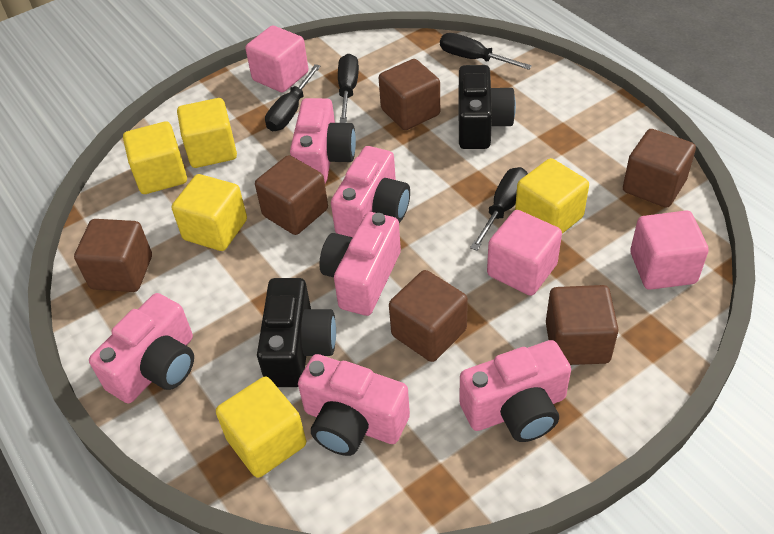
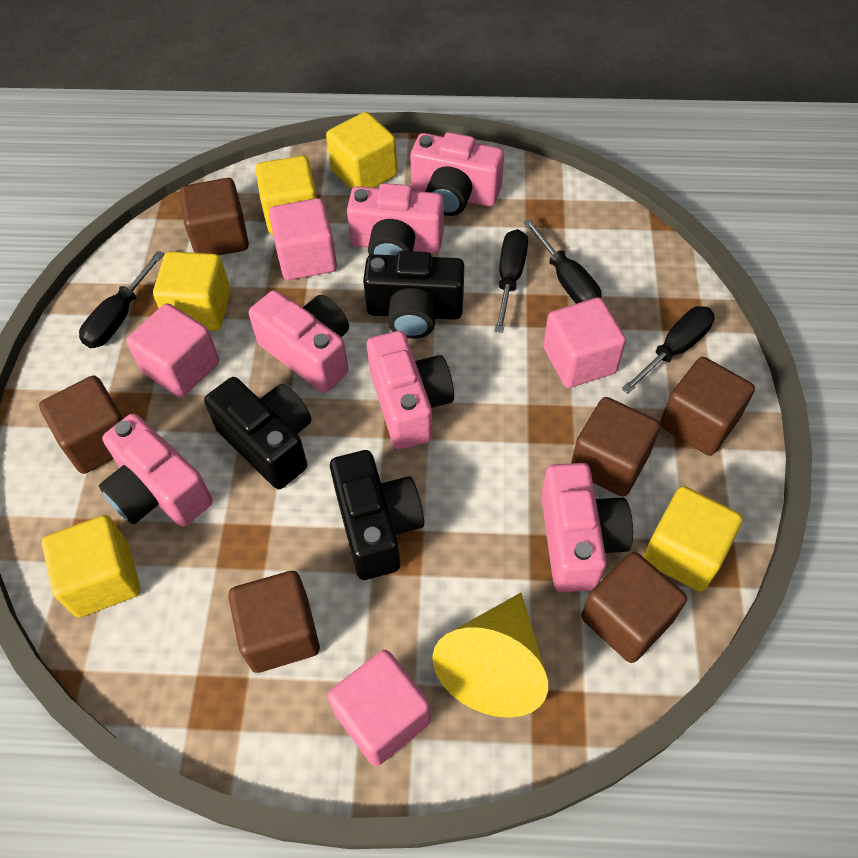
black camera: [257,278,336,387] [458,65,516,149] = 2 -> [204,377,312,489] [330,450,424,580] [363,251,464,339] = 3
pink cube: [245,26,308,93] [487,210,562,296] [630,211,709,290] = 3 -> [126,303,219,398] [269,198,337,280] [328,650,431,766] [543,297,626,388] = 4
yellow cone: none = 0 -> [432,593,548,718] = 1

